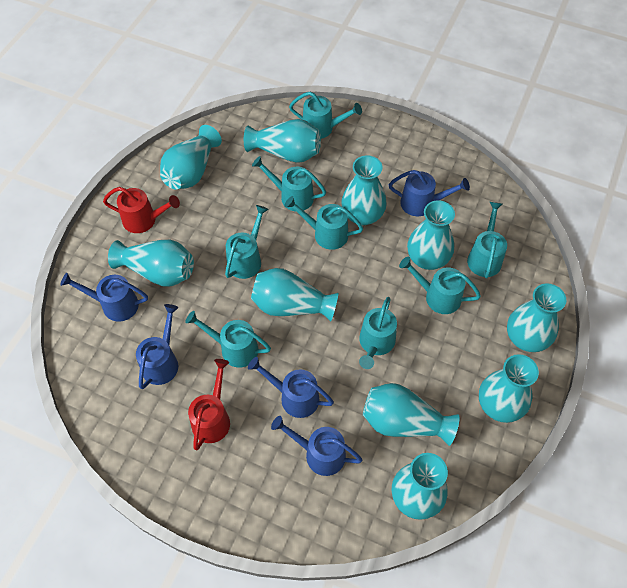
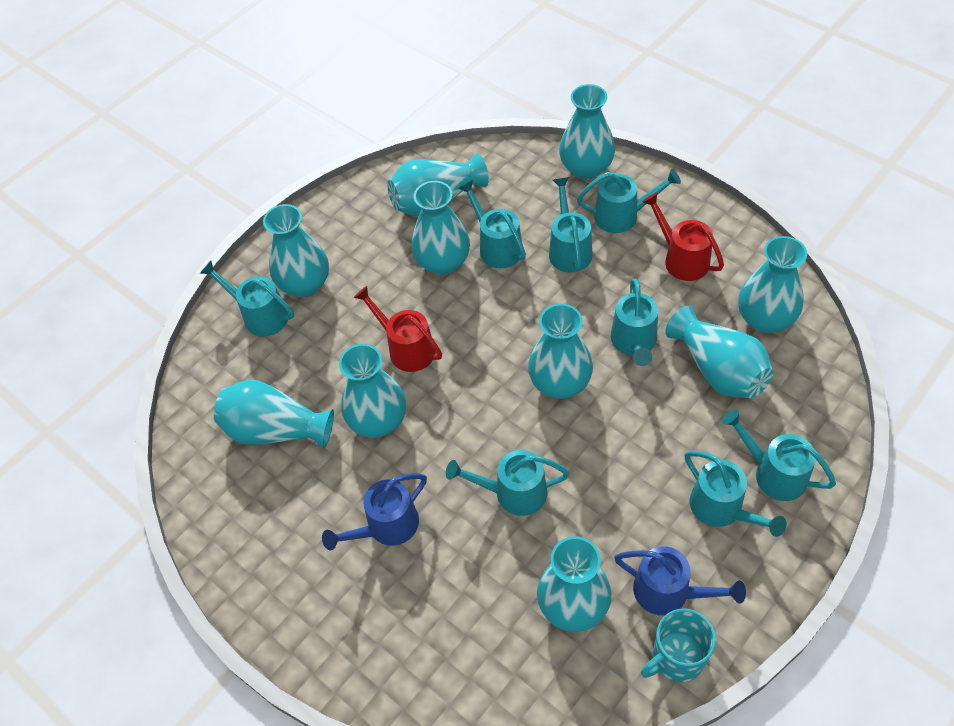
blue watering can: [60,273,148,321] [136,304,179,389] [248,357,334,418] [271,416,362,476] [389,170,470,216] = 5 -> [322,473,427,551] [614,546,746,615] = 2
turquoise mug: none = 0 -> [641,609,716,682] = 1

